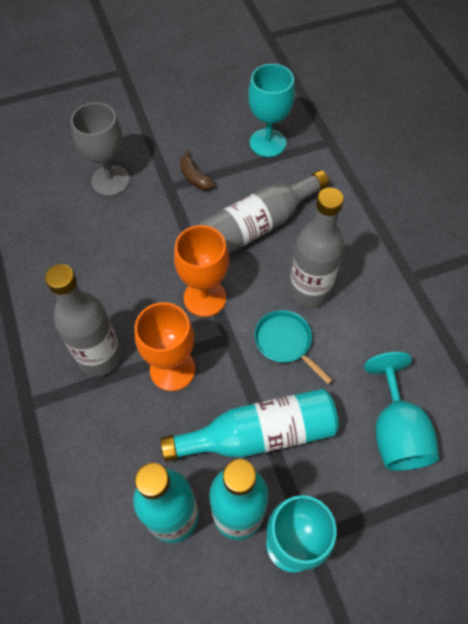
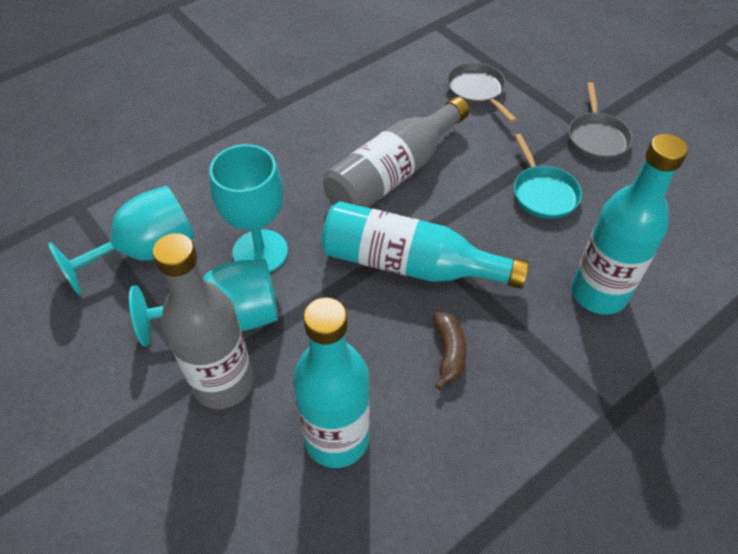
grey bottle: [45,264,122,376] [199,170,329,254] [289,188,344,308] = 3 -> [153,233,253,409] [323,97,469,208] = 2
grey goblet: [71,102,130,196] = 1 -> none = 0
grey pan: none = 0 -> [447,62,517,123] [568,82,633,160] = 2
orange goblet: [135,302,195,391] [174,225,229,317] = 2 -> none = 0

